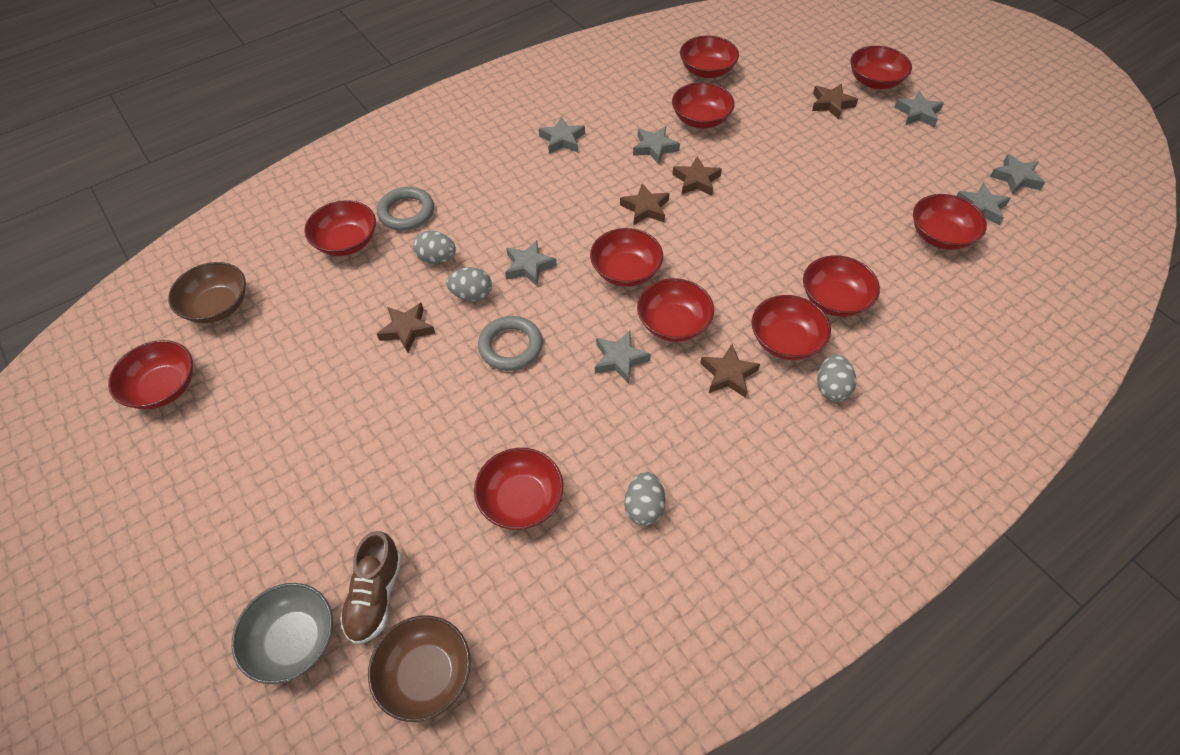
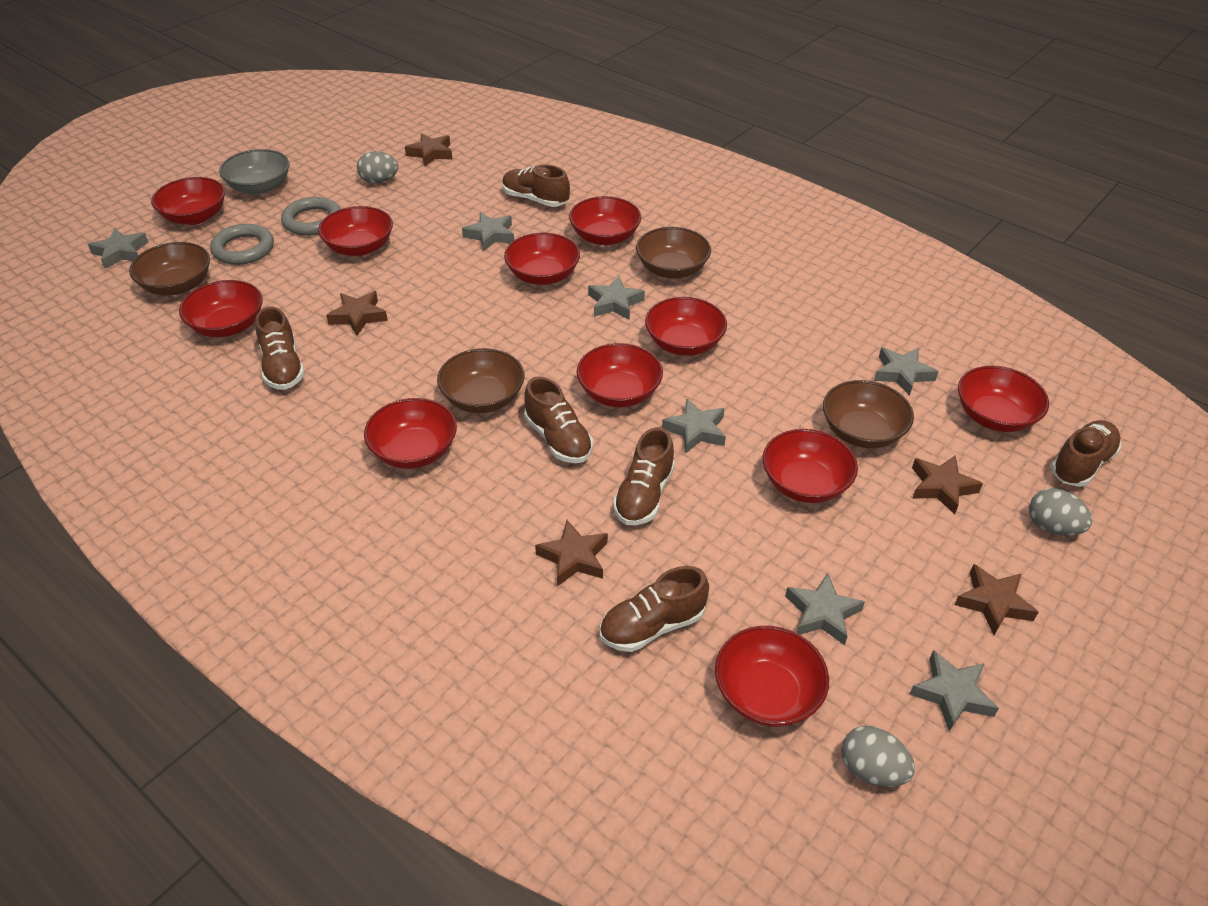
brown bowl: [168,262,246,323] [368,615,471,722] = 2 -> [129,242,210,295] [437,348,524,413] [636,227,711,279] [823,380,914,448] = 4
brown shoe: [340,531,402,644] = 1 -> [256,307,305,390] [502,164,570,207] [524,376,593,463] [600,566,709,652] [613,427,675,525] [1051,420,1122,487] = 6
grey egg: [413,230,456,264] [446,267,492,302] [624,472,666,526] [817,354,856,402] = 4 -> [357,151,398,184] [841,726,915,787] [1029,488,1092,536] = 3

